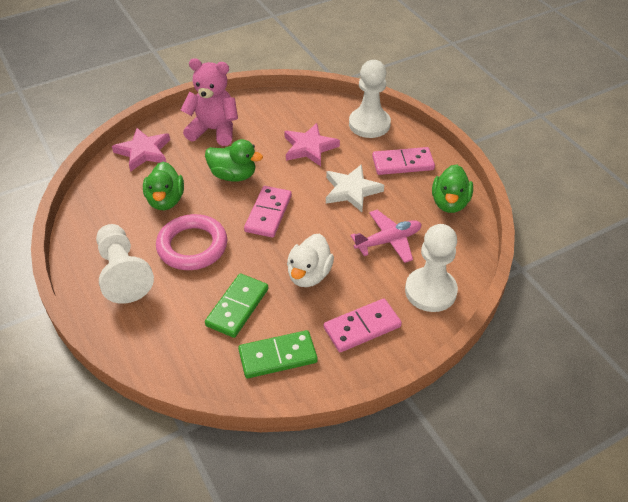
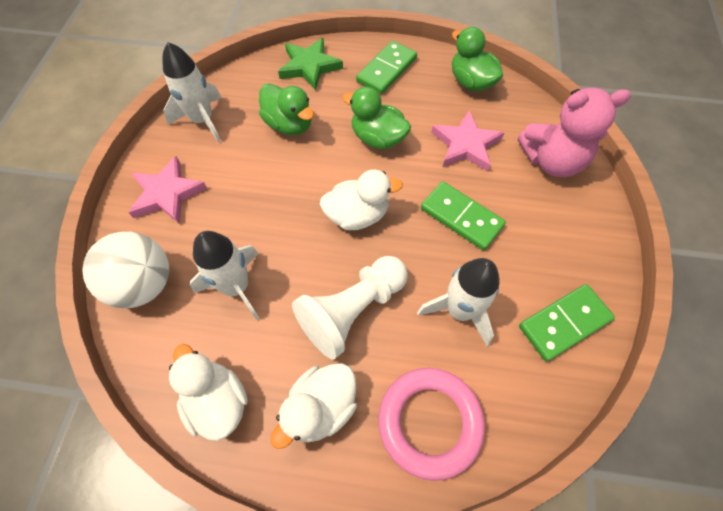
green domino: [205,273,268,338] [238,330,318,378] = 2 -> [356,41,417,94] [421,181,506,250] [519,284,615,362] = 3
green star: none = 0 -> [278,38,343,90] = 1
pink domino: [244,186,292,237] [324,299,402,352] [372,147,435,175] = 3 -> none = 0
pink plane: [350,210,422,263] = 1 -> none = 0
white ball: none = 0 -> [82,232,169,308] = 1
white duck: [287,233,334,287] = 1 -> [169,344,248,441] [270,363,357,449] [320,170,403,230] = 3
white pawn: [96,224,154,304] [349,60,391,138] [405,224,458,312] = 3 -> [292,256,408,360] = 1
white rocket: none = 0 -> [162,42,222,143] [190,231,259,320] [417,258,500,346] = 3
white star: [326,164,384,212] = 1 -> none = 0

